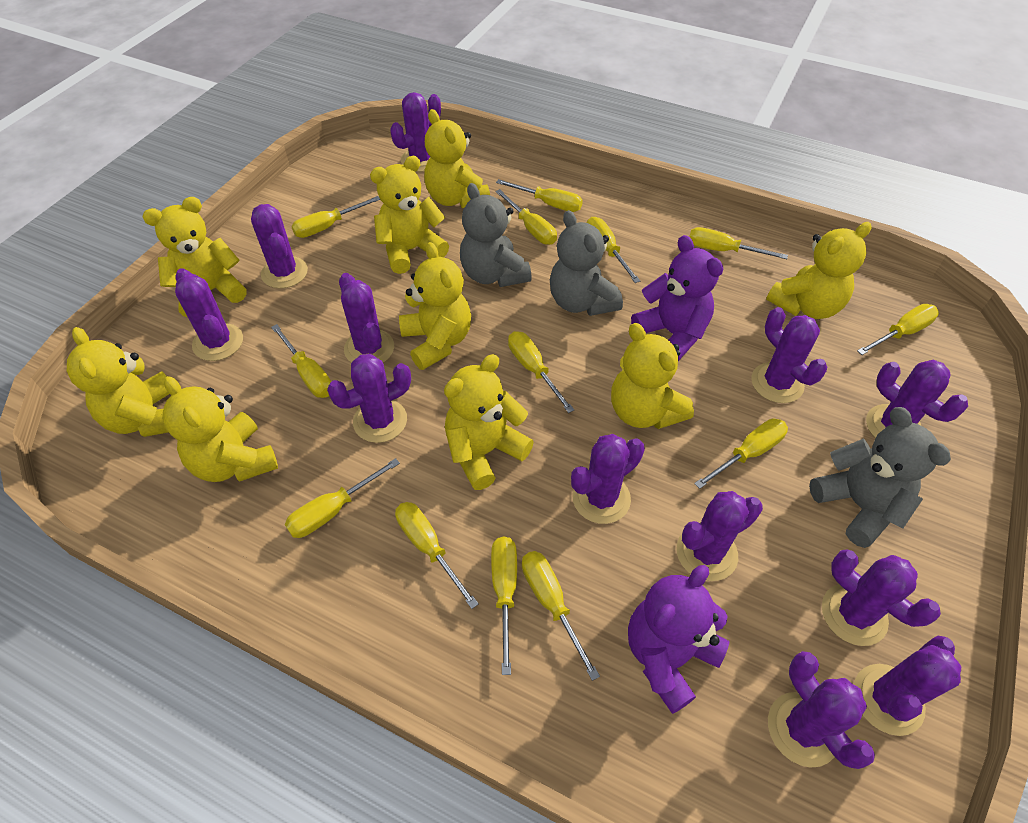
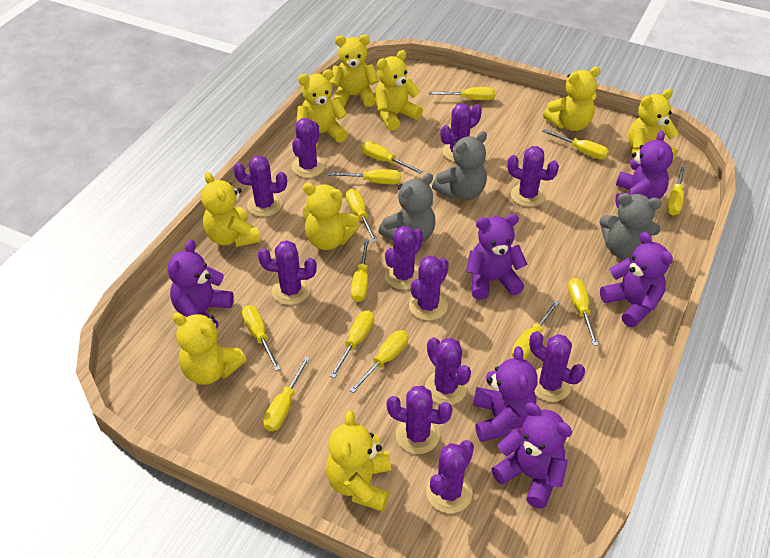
purple cactus: [175,268,243,361] [251,204,308,289] [327,354,411,443] [339,273,394,363] [390,92,441,172] [571,434,645,524] [677,491,763,581] [751,307,827,403] [768,651,875,769] [822,550,941,646] [854,636,961,736] [866,360,968,438] = 12 -> [233,155,287,217] [258,240,317,305] [292,118,325,178] [385,226,423,290] [387,386,453,454] [409,255,449,321] [425,337,471,405] [426,440,474,513] [440,103,482,162] [507,146,559,207] [529,331,585,402] = 11
purple teddy bear: [628,565,730,714] [631,235,723,361] = 2 -> [168,240,234,328] [466,214,527,300] [473,346,538,442] [491,403,572,509] [600,232,673,328] [615,130,673,208] = 6

